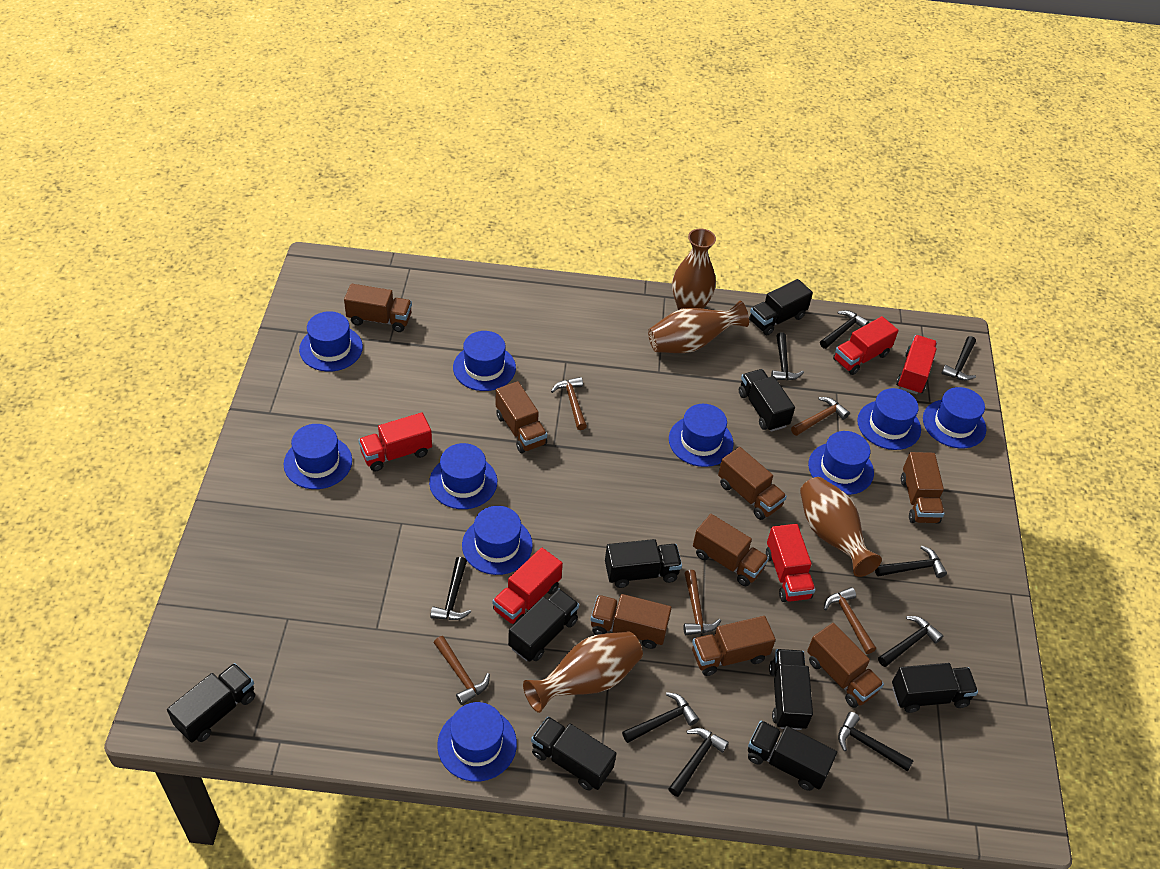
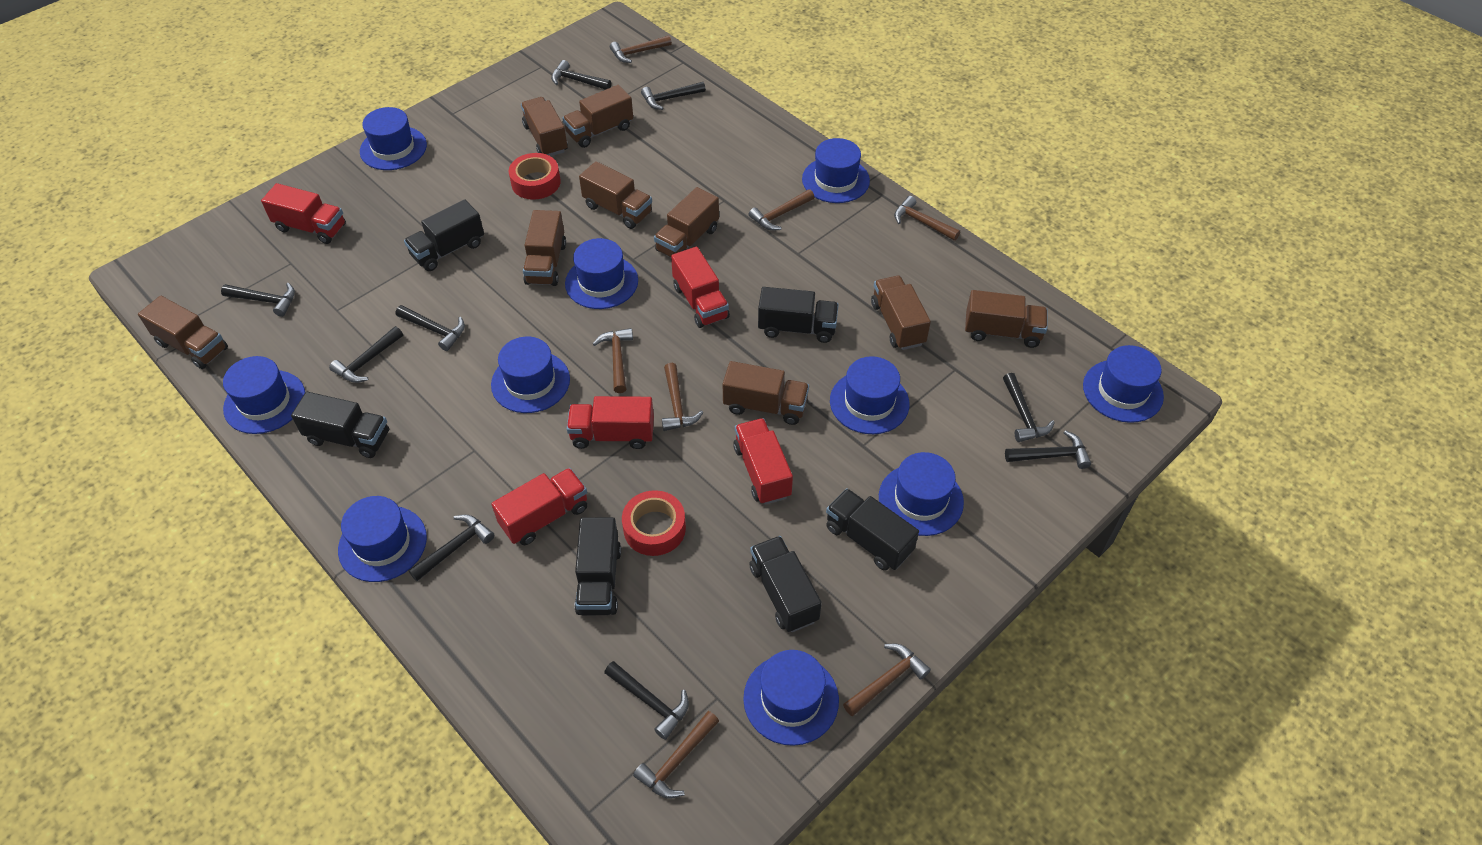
black truck: [167,663,255,743] [508,589,579,662] [531,716,616,791] [605,539,682,588] [739,369,795,432] [748,721,837,791] [749,279,813,335] [769,649,813,730] [892,663,978,713] = 9 -> [291,392,389,458] [404,199,484,271] [575,517,621,615] [749,536,822,632] [758,287,839,343] [826,488,919,571] = 6
brown hammer: [434,636,490,705] [551,377,587,430] [684,570,721,635] [791,397,850,436] [824,587,876,654] = 5 -> [593,328,633,393] [610,36,672,63] [633,711,719,799] [662,363,704,431] [749,189,815,231] [843,644,931,716] [894,196,960,241] = 7
brown truck: [344,284,412,332] [496,381,547,453] [591,594,672,649] [692,616,776,676] [693,514,769,586] [718,447,787,520] [807,623,884,708] [901,452,944,524] = 8 -> [138,296,228,369] [521,97,568,156] [523,210,566,286] [563,85,633,148] [579,161,652,229] [654,187,719,257] [723,361,809,425] [871,276,931,350] [965,290,1047,348] = 9
brown vase: [523,631,643,713] [648,301,749,353] [672,228,716,310] [800,477,882,577] = 4 -> none = 0
red tape: none = 0 -> [509,153,561,200] [622,490,686,556] = 2

